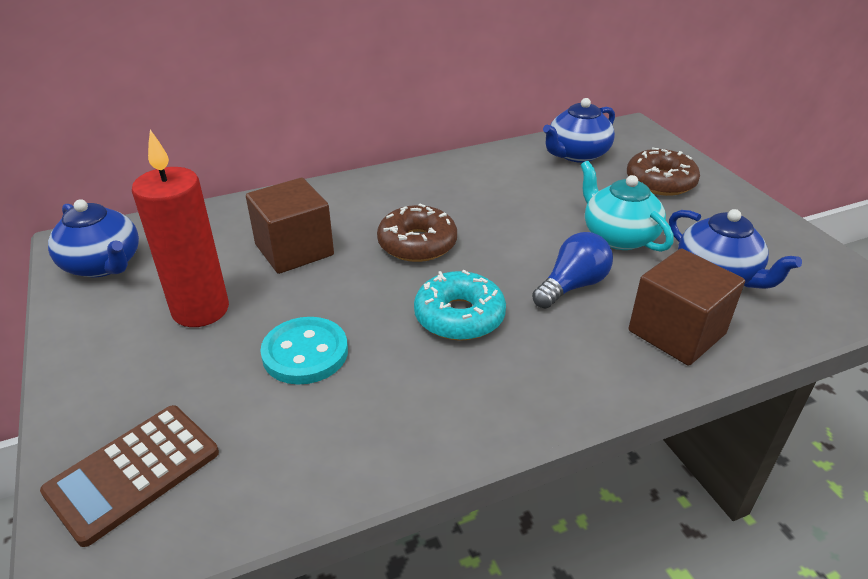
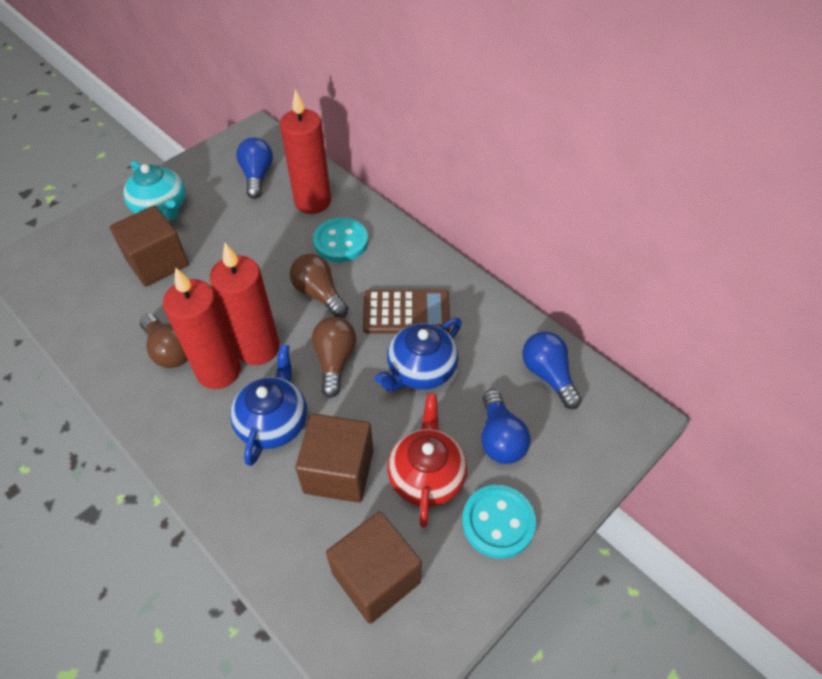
blue light bulb: [532,232,613,308] = 1 -> [236,137,273,199] [481,389,531,464] [522,331,582,409] = 3
blue teapot: [48,199,139,277] [543,98,615,163] [669,209,802,289] = 3 -> [230,344,307,466] [375,318,462,391] = 2
brown cube: [246,178,334,274] [629,248,745,366] = 2 -> [109,205,189,287] [295,414,373,503] [326,511,422,624] = 3
brown donut: [377,204,457,262] [627,147,700,196] = 2 -> none = 0
brown light bulb: none = 0 -> [140,314,188,368] [290,254,348,318] [312,317,356,398] = 3
red candle: [132,130,229,327] = 1 -> [163,267,241,389] [210,243,280,365] [280,89,331,214] = 3
red teapot: none = 0 -> [387,394,467,528] = 1
turquoise button: [260,317,348,385] = 1 -> [313,218,368,262] [462,485,536,559] = 2
turquoise donut: [414,270,506,341] = 1 -> none = 0

